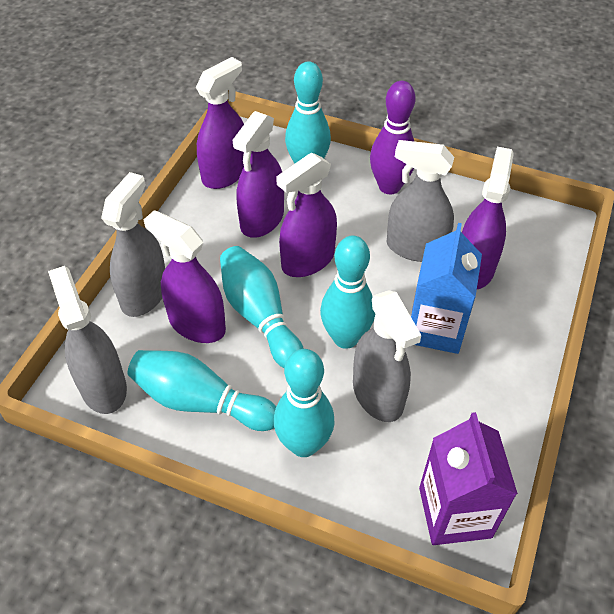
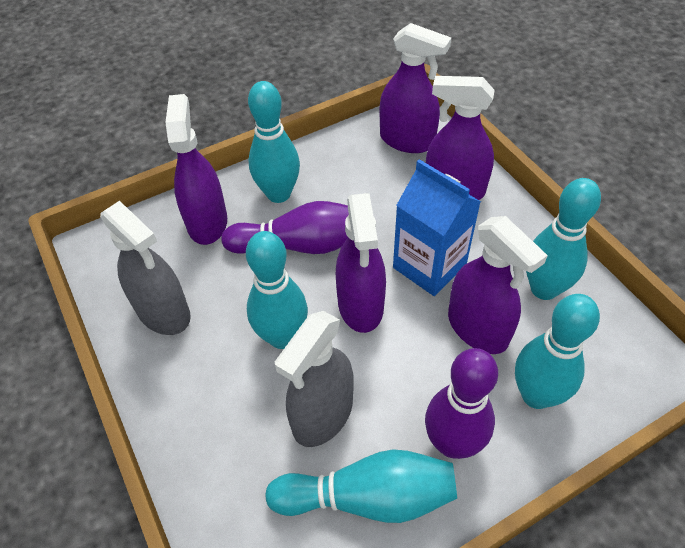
grey spray bottle: [48,266,127,414] [101,172,165,317] [353,290,421,422] [387,140,454,262] = 4 -> [100,201,191,335] [275,311,353,447] = 2
purple bowling pin: [370,81,416,194] = 1 -> [221,201,349,254] [425,348,498,459] = 2
purple carton: [419,412,518,545] = 1 -> none = 0

